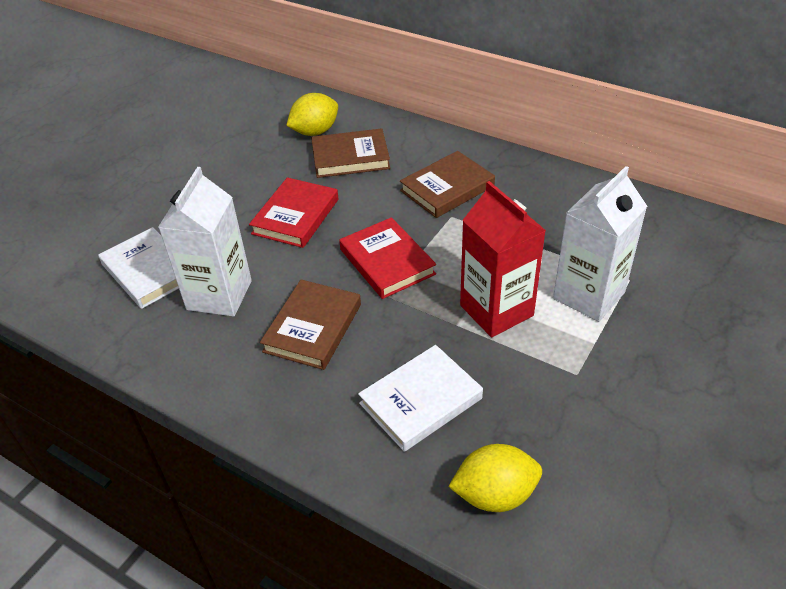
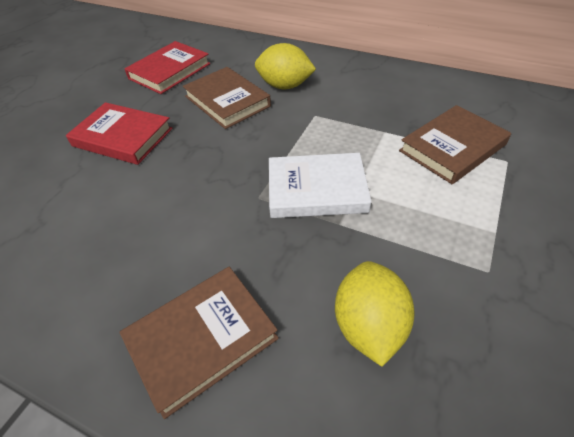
red carton: [460,181,546,338] = 1 -> none = 0
white book: [98,227,179,309] [358,345,483,452] = 2 -> [269,153,371,218] = 1
white carton: [158,167,252,317] [553,166,647,322] = 2 -> none = 0

